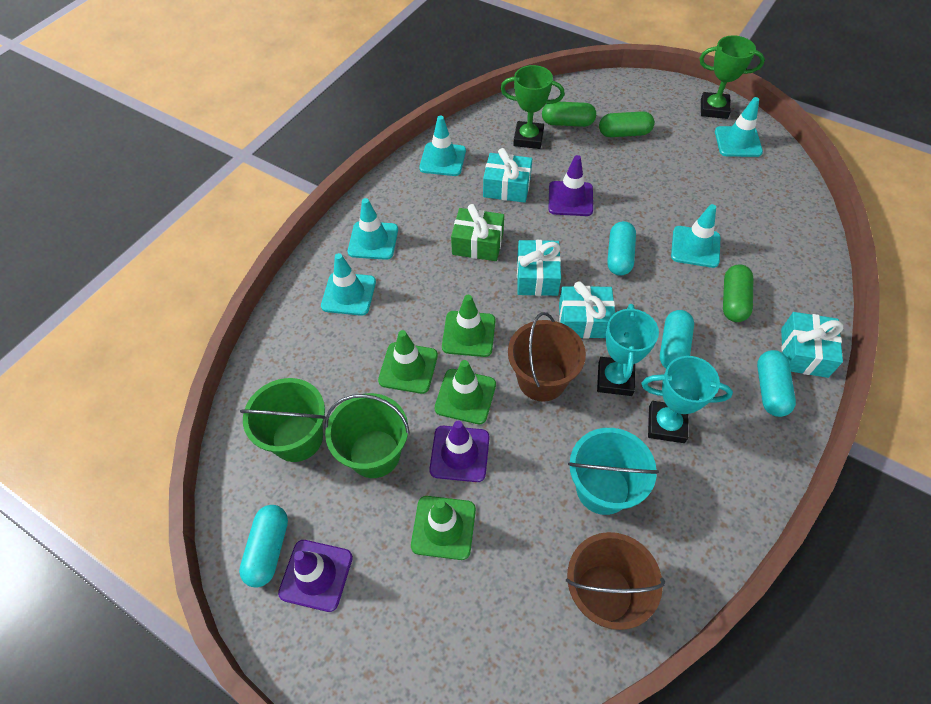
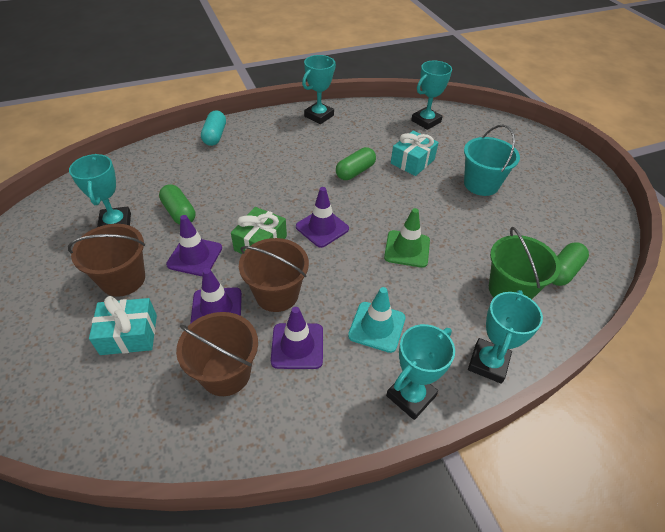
brown bucket: [508,312,586,401] [566,532,665,630] = 2 -> [68,224,145,297] [176,312,258,396] [239,238,309,312] = 3
green bucket: [240,378,326,462] [325,393,410,478] = 2 -> [489,227,561,299] = 1
green traffic cone: [378,330,438,394] [411,496,476,560] [434,360,496,424] [442,295,495,357] = 4 -> [384,208,430,268] = 1
green trophy: [501,65,565,149] [700,35,765,119] = 2 -> none = 0
purple traffic cone: [278,540,353,612] [429,421,490,482] [548,155,593,216] = 3 -> [166,215,222,276] [190,268,242,324] [271,307,323,369] [296,187,349,248] = 4
turquoise capsule: [239,505,288,588] [607,221,636,276] [660,310,694,369] [757,350,796,417] = 4 -> [201,110,226,146] = 1
turquoise gift: [483,148,532,203] [517,240,561,296] [559,281,615,339] [781,312,843,378] = 4 -> [89,296,157,355] [391,131,439,176] = 2
turquoise traffic cone: [321,253,376,316] [348,198,398,260] [419,115,466,176] [671,204,720,268] [715,97,763,157] = 5 -> [348,287,405,353] = 1
turquoise trophy: [597,304,659,396] [642,356,733,443] = 2 -> [69,154,131,227] [302,55,336,124] [386,324,455,420] [411,61,452,130] [468,290,543,384] = 5

